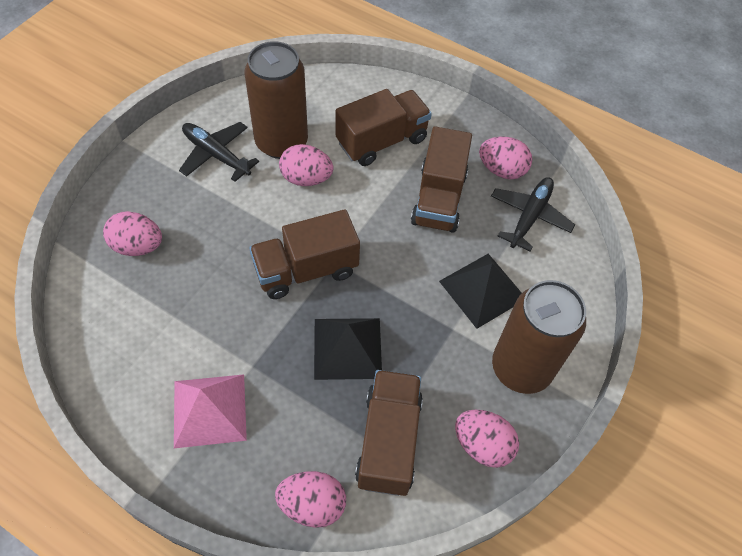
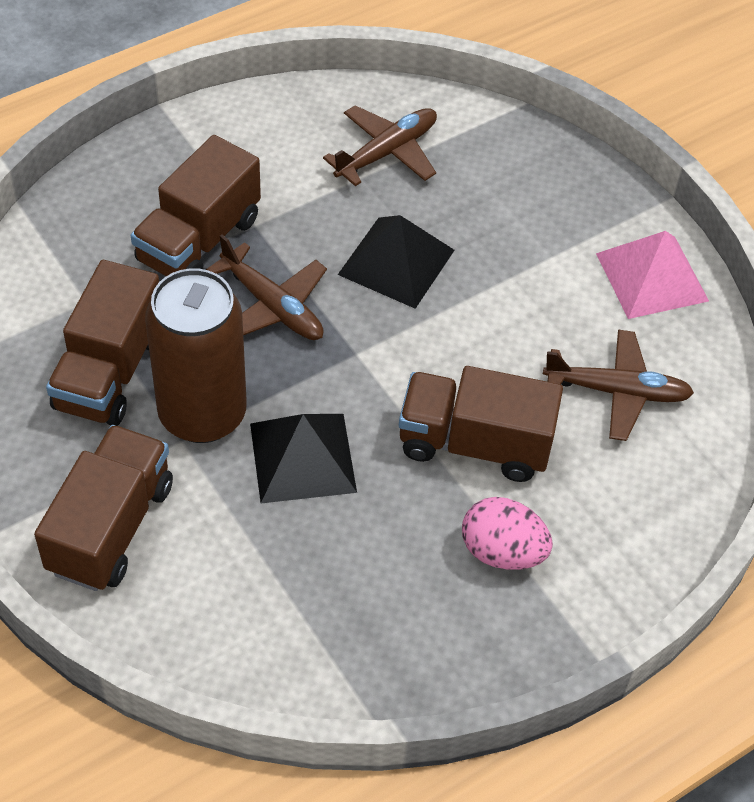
black plane: [179,122,259,182] [491,177,575,251] = 2 -> none = 0
brown can: [245,41,308,159] [492,280,586,394] = 2 -> [145,268,247,443] = 1
brown plane: none = 0 -> [206,234,327,340] [323,106,437,186] [543,330,694,441] = 3
pink egg: [103,211,162,256] [275,471,346,528] [279,144,334,186] [455,410,519,468] [479,137,532,179] = 5 -> [462,497,553,570] = 1

